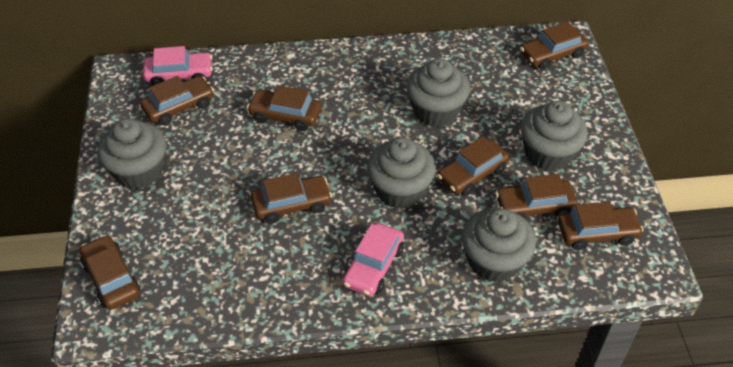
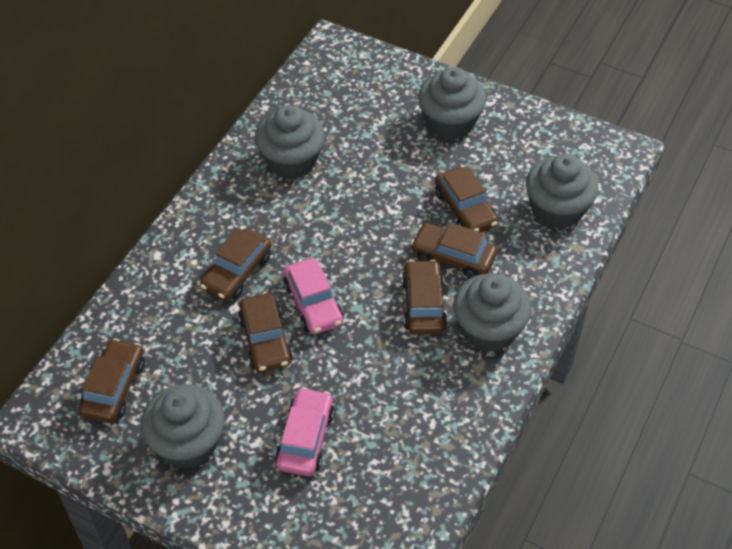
brown car: [79,235,140,310] [140,76,214,125] [247,85,322,131] [251,173,332,224] [437,136,510,196] [495,174,577,219] [520,22,588,70] [558,202,643,250] = 8 -> [79,339,145,423] [200,228,272,301] [238,293,293,372] [402,259,447,335] [411,222,497,278] [435,167,498,232] = 6

